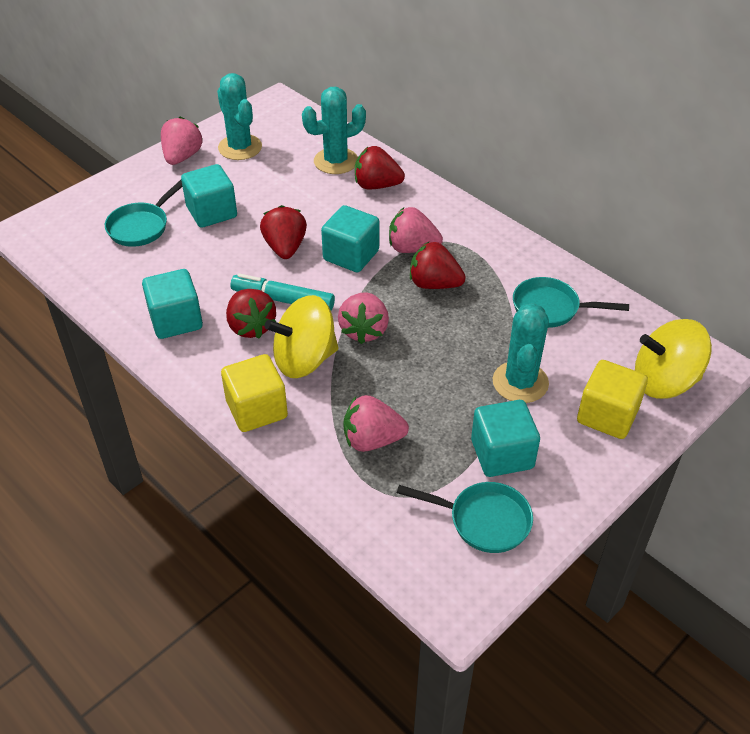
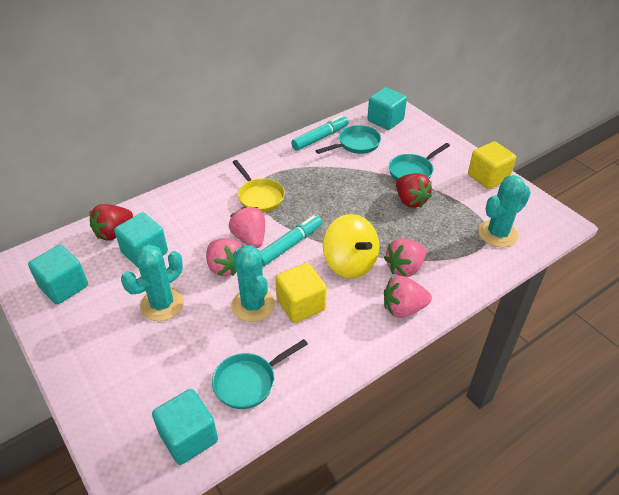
red strawberry: [226,289,276,338] [260,205,307,259] [355,146,405,190] [410,242,466,289] = 4 -> [90,204,133,241] [396,173,432,208] = 2
turquoise marker: [230,273,335,311] = 1 -> [260,215,322,266] [291,115,348,151] = 2
yellow pan: none = 0 -> [232,160,285,212] = 1
yellow spinning top: [265,295,339,378] [635,319,712,399] = 2 -> [323,214,379,278] = 1

